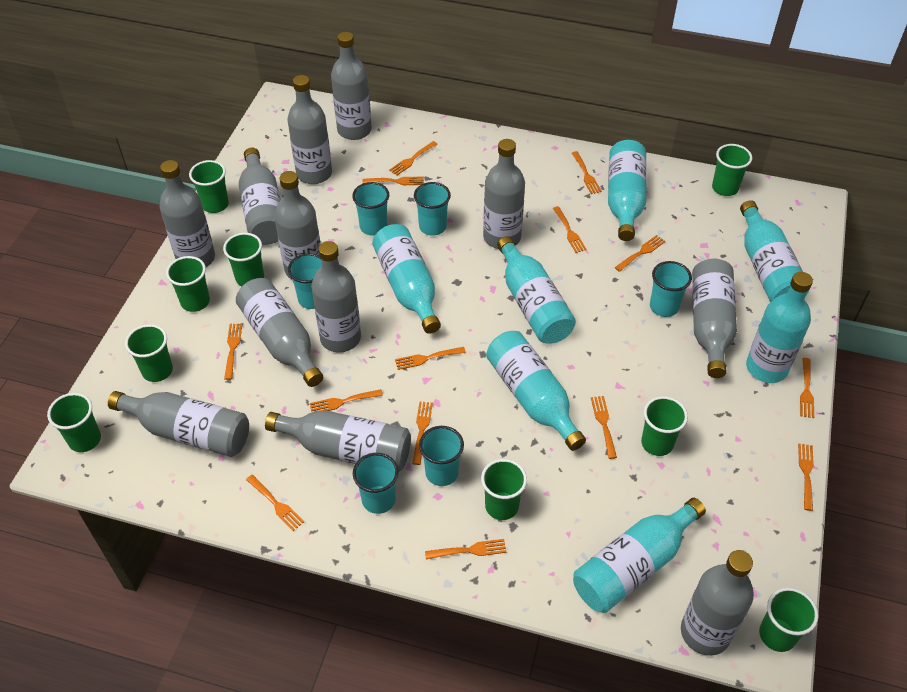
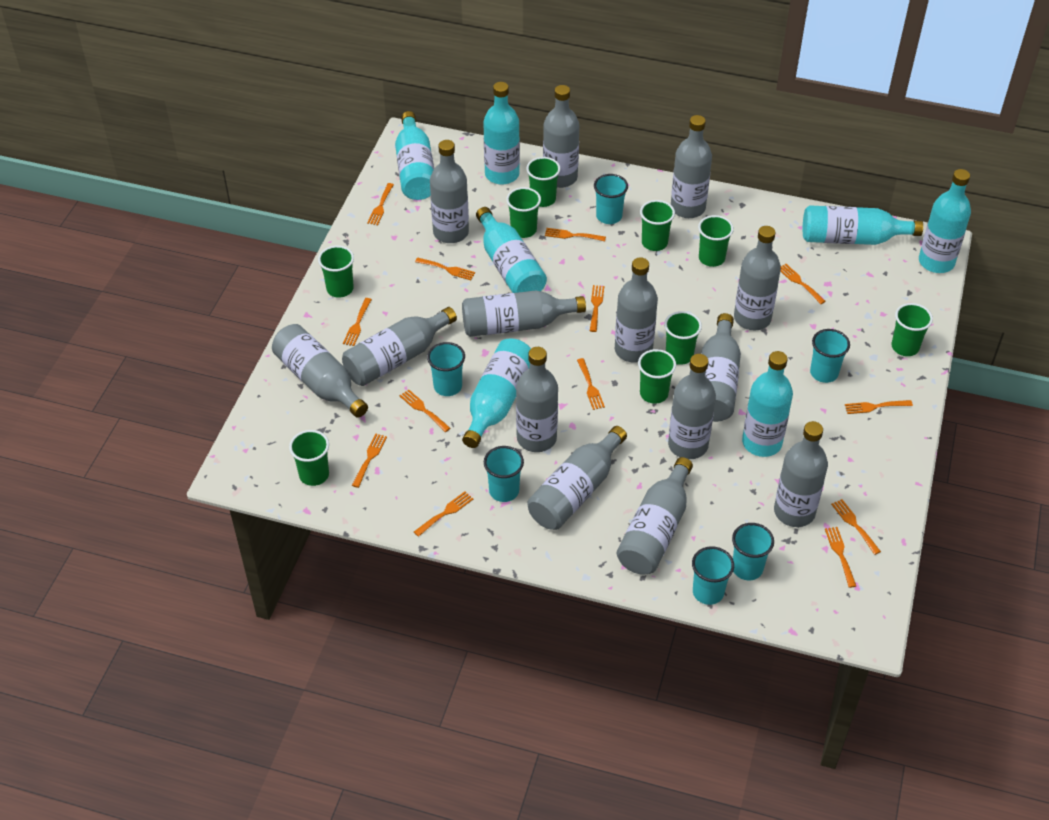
grey bottle: [108,391,249,457] [159,160,215,267] [236,278,323,387] [239,148,281,245] [265,410,411,472] [274,171,321,279] [287,75,332,184] [311,241,361,353] [331,32,372,140] [483,139,525,249] [681,550,754,656] [692,259,737,378] = 12 -> [272,324,368,418] [342,307,457,386] [430,140,469,243] [462,291,586,337] [516,347,558,452] [527,426,627,530] [543,85,580,188] [615,257,658,363] [616,457,693,575] [668,354,716,459] [671,115,712,218] [701,313,741,422] [734,226,781,330] [774,421,828,527] = 14
orange fork: [224,324,242,380] [246,475,304,531] [310,389,383,412] [362,177,424,185] [389,141,438,175] [395,347,466,370] [412,401,433,465] [425,539,506,559] [553,206,587,253] [572,151,602,194] [591,396,617,459] [615,235,665,272] [798,444,814,511] [800,358,814,418] = 14 -> [343,298,372,346] [352,433,387,488] [367,183,394,225] [400,389,450,432] [414,491,473,537] [415,257,475,280] [545,228,606,241] [577,358,605,410] [590,285,604,332] [780,264,826,304] [825,527,856,588] [831,499,881,555] [845,400,913,414] = 13

